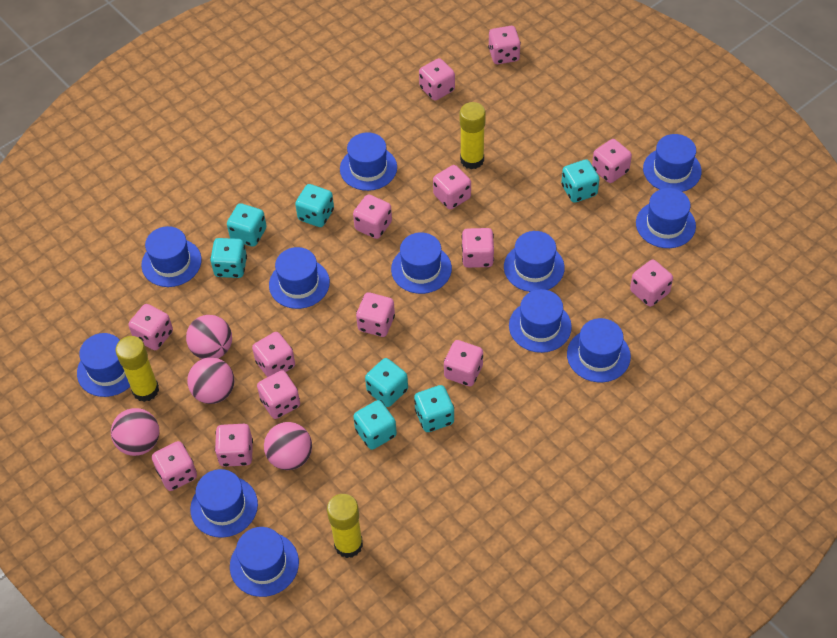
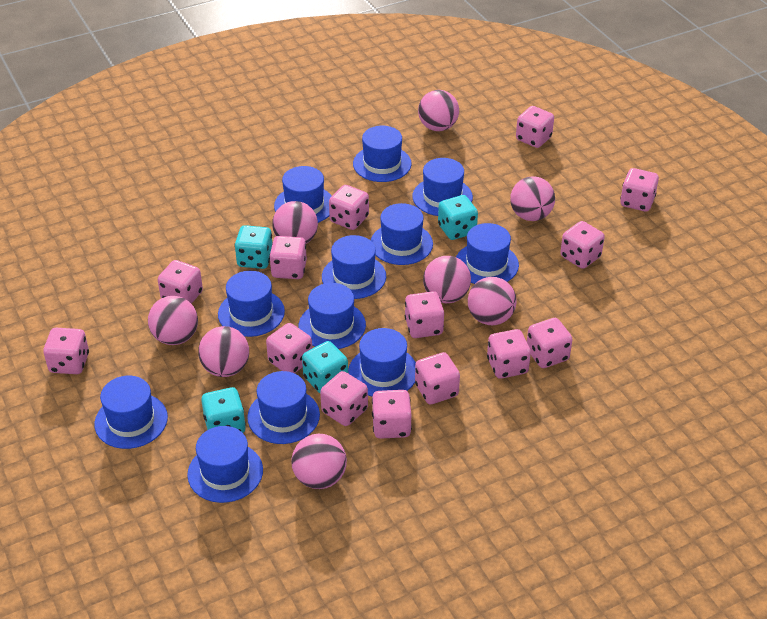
pink ball: [111,408,159,456] [186,315,232,359] [187,357,234,404] [264,422,312,470] = 4 -> [148,296,198,345] [198,326,249,377] [272,201,318,244] [292,433,347,489] [418,90,459,131] [423,256,471,303] [468,277,516,325] [510,176,555,221] = 8
turquoise dice: [210,238,247,278] [227,203,267,247] [295,184,334,227] [353,400,397,450] [365,358,408,407] [414,385,454,432] [561,159,600,203] = 7 -> [201,387,246,433] [235,225,272,269] [302,341,348,393] [438,195,478,240] = 4
yellow glue stick: [116,336,159,402] [327,494,363,558] [460,102,486,169] = 3 -> none = 0

